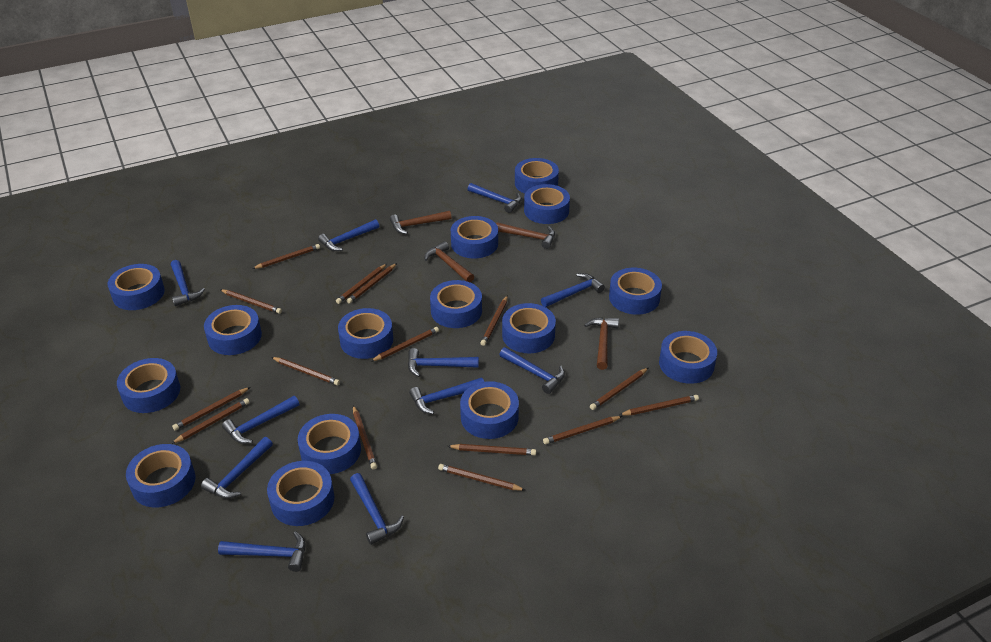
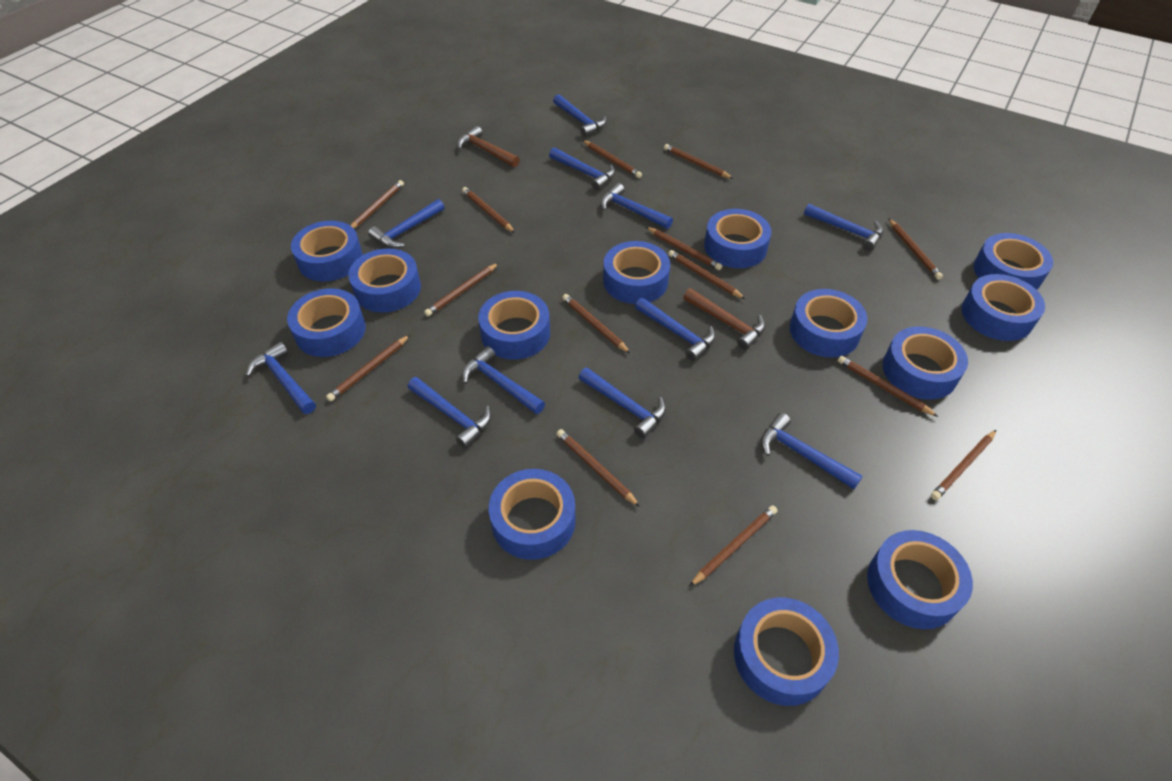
blue tape: [108,264,165,310] [117,358,180,413] [126,444,195,507] [204,305,262,355] [267,461,334,526] [298,414,361,474] [338,308,393,359] [430,280,482,328] [451,216,498,259] [460,381,519,439] [502,303,556,353] [515,158,559,194] [524,184,570,224] [609,268,662,315] [659,331,717,384] = 15 -> [287,288,366,357] [291,221,363,282] [348,248,421,313] [478,291,550,360] [489,469,576,560] [603,241,670,304] [704,209,771,268] [734,597,839,706] [790,289,867,358] [867,530,973,629] [883,326,968,400] [962,274,1045,341] [973,233,1053,290] = 13
brown hammer: [390,211,452,234] [425,241,474,282] [496,222,555,249] [584,317,619,370] = 4 -> [457,126,520,167] [683,288,765,350] = 2
brown pencil: [171,398,250,444] [172,387,250,430] [220,289,282,314] [252,244,320,269] [272,357,340,385] [336,264,387,304] [347,263,397,304] [353,405,377,470] [370,327,439,362] [438,464,525,491] [448,444,536,455] [480,295,508,346] [543,416,622,444] [590,368,648,410] [619,395,699,415] = 15 -> [326,335,410,402] [350,180,404,228] [424,263,499,316] [462,187,515,233] [557,429,640,507] [562,294,631,354] [582,140,642,178] [646,227,722,270] [664,144,733,179] [668,250,745,299] [689,505,777,587] [838,356,938,417] [888,218,943,280] [931,430,996,500] = 14

